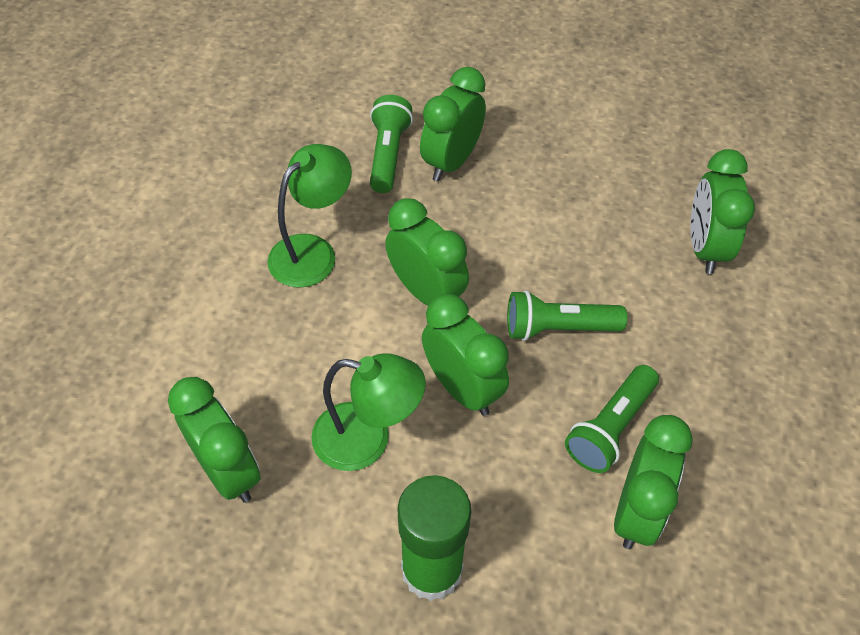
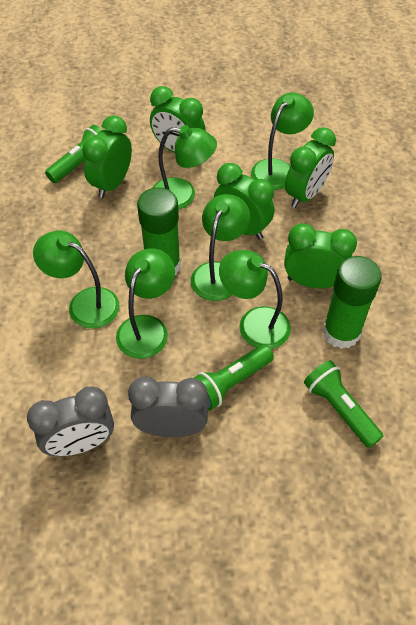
green clock: [168,377,260,503] [385,198,469,306] [420,67,486,181] [422,294,509,416] [614,415,693,549] [690,149,755,274] = 6 -> [82,116,132,198] [150,86,206,153] [214,163,274,240] [284,223,357,288] [285,127,336,208] = 5
green glue stick: [397,475,471,601] = 1 -> [137,187,181,275] [323,256,382,349] = 2
green lamp: [267,144,352,288] [311,353,426,471] = 2 -> [33,230,120,328] [116,248,175,359] [153,125,217,210] [191,194,250,301] [219,250,291,349] [251,93,314,190] = 6
grey clock: none = 0 -> [27,386,114,456] [128,377,208,437] = 2

